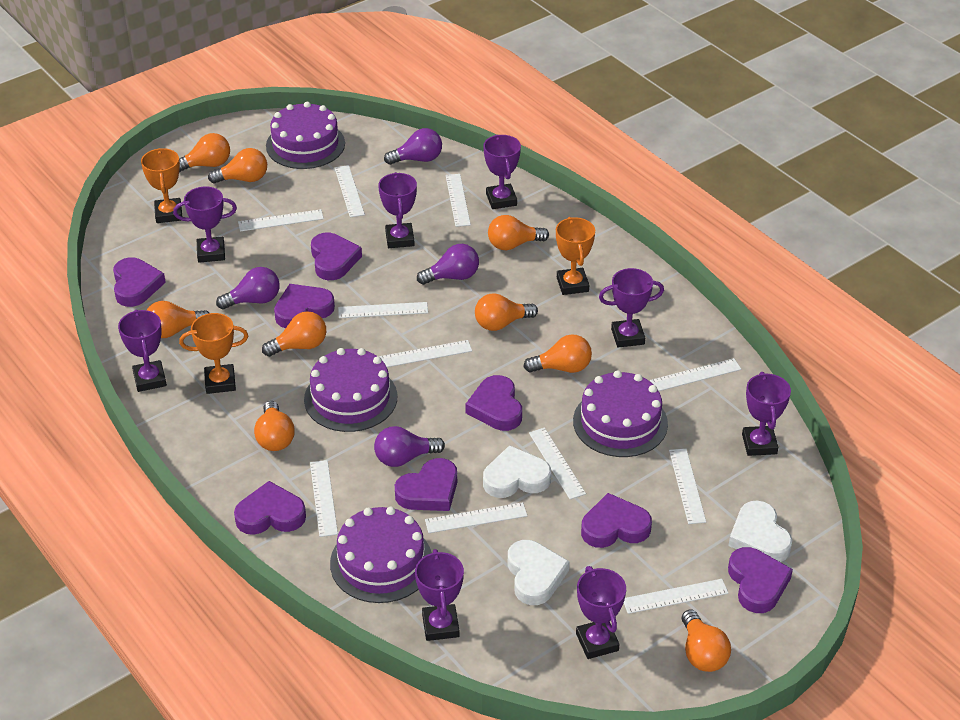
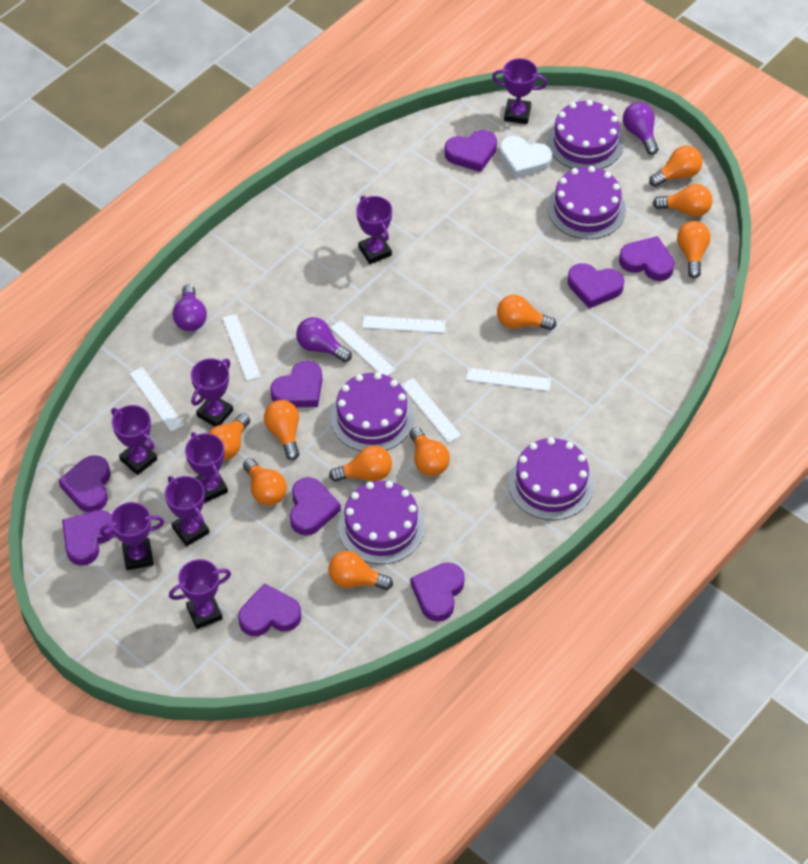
orange light bulb: [147,301,209,338] [179,133,230,172] [208,148,267,184] [254,401,295,451] [262,311,326,357] [475,293,538,331] [488,215,549,250] [524,334,592,373] [682,609,731,672] = 9 -> [208,413,250,460] [243,458,287,505] [264,400,299,460] [328,551,393,590] [329,446,392,482] [410,427,450,476] [497,295,556,330] [649,145,703,187] [653,184,712,217] [677,221,710,278] = 10
orange trophy: [141,148,182,223] [179,313,248,394] [556,217,595,295] = 3 -> none = 0
purple cake: [266,102,345,169] [304,348,397,432] [330,507,432,603] [573,370,668,457] = 4 -> [330,372,414,451] [338,481,425,564] [508,437,594,520] [547,100,624,169] [548,166,626,239] = 5
purple heart: [113,257,166,307] [234,481,306,535] [274,284,335,328] [311,233,362,280] [395,458,457,511] [465,375,522,431] [581,493,652,548] [728,547,793,613] = 8 -> [58,455,110,512] [62,510,115,566] [238,583,301,636] [270,360,322,407] [290,477,341,535] [411,562,465,622] [444,130,497,172] [568,263,624,309] [619,236,675,281] = 9
purple light bulb: [216,267,280,310] [374,426,445,467] [384,128,442,165] [417,244,479,285] = 4 -> [173,285,207,331] [296,317,352,362] [623,102,659,155] = 3
white heart: [483,445,551,498] [508,540,570,605] [728,501,792,562] = 3 -> [499,136,552,178] = 1
white ruler: [238,209,324,232] [310,460,338,537] [335,165,365,218] [338,302,428,318] [379,340,472,367] [425,502,527,533] [446,174,471,227] [529,428,586,499] [624,579,729,614] [650,358,741,391] [669,449,706,524] = 11 -> [130,367,184,432] [222,314,261,381] [330,320,396,376] [362,316,445,333] [401,378,461,443] [466,368,551,391] = 6

